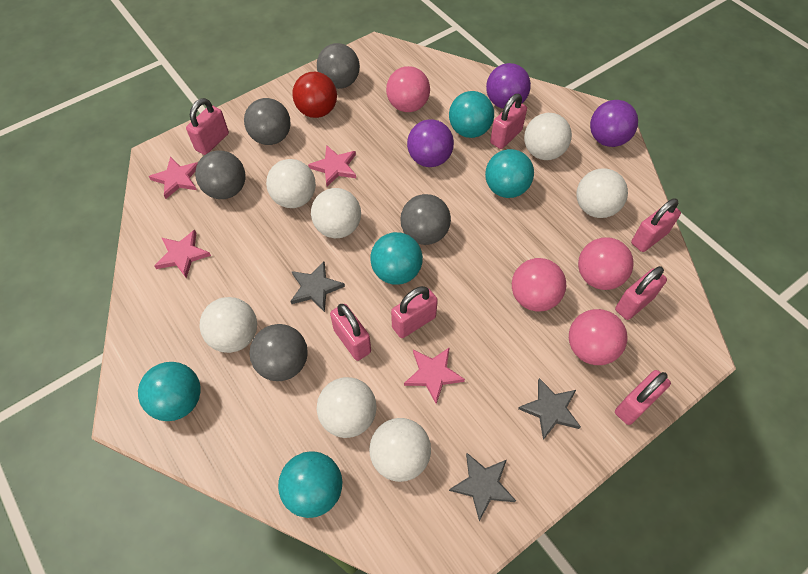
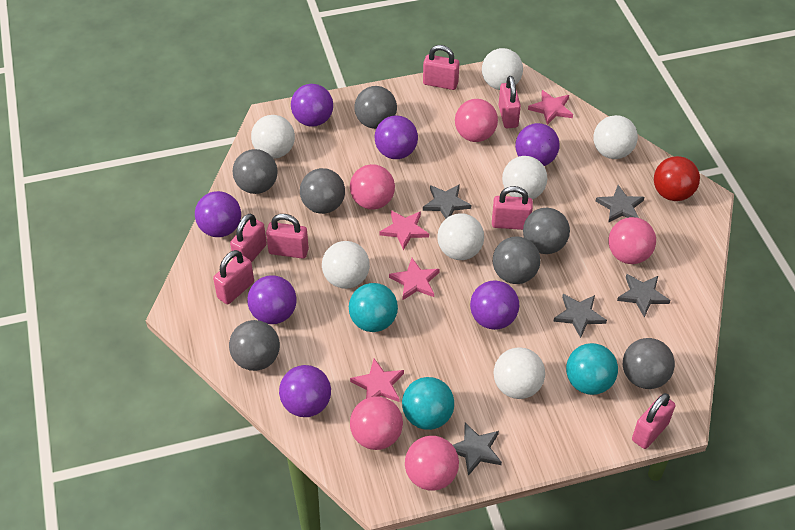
grey ball: [195,150,246,199] [244,98,291,145] [249,324,308,381] [317,43,360,89] [400,194,451,245] = 5 -> [229,320,280,371] [232,149,278,194] [300,168,345,214] [355,86,397,129] [493,237,540,284] [523,208,570,254] [623,338,675,389] = 7
grey star: [290,261,345,312] [449,453,516,521] [518,378,581,440] = 3 -> [423,184,471,219] [453,423,502,476] [553,294,607,338] [595,185,644,223] [617,274,670,317] = 5
pink ball: [386,66,430,112] [512,258,566,312] [569,309,627,365] [578,237,633,290] = 4 -> [350,164,395,210] [350,397,403,450] [405,436,459,491] [455,99,498,142] [608,217,656,264] = 5
purple ball: [407,119,454,167] [486,63,531,109] [590,100,638,147] = 3 -> [195,191,241,237] [247,275,297,324] [279,365,331,417] [291,84,333,127] [374,115,418,159] [470,281,519,330] [515,123,560,166] = 7
turquoise ball: [138,362,201,421] [278,451,342,518] [370,232,423,285] [449,91,494,138] [485,149,534,198] = 5 -> [349,283,398,332] [402,377,454,430] [566,343,618,395] = 3

